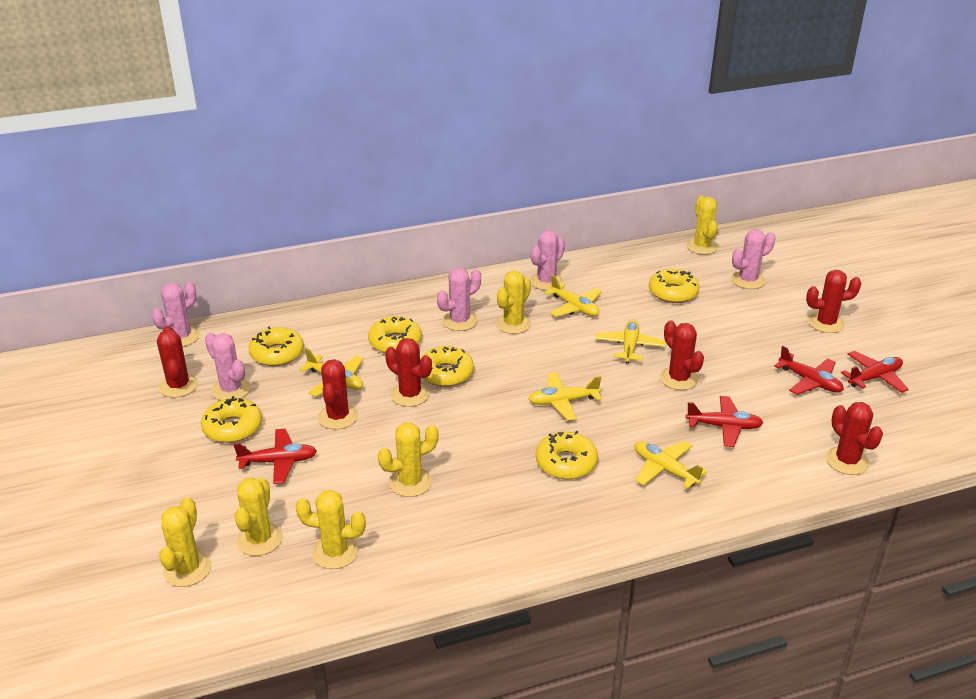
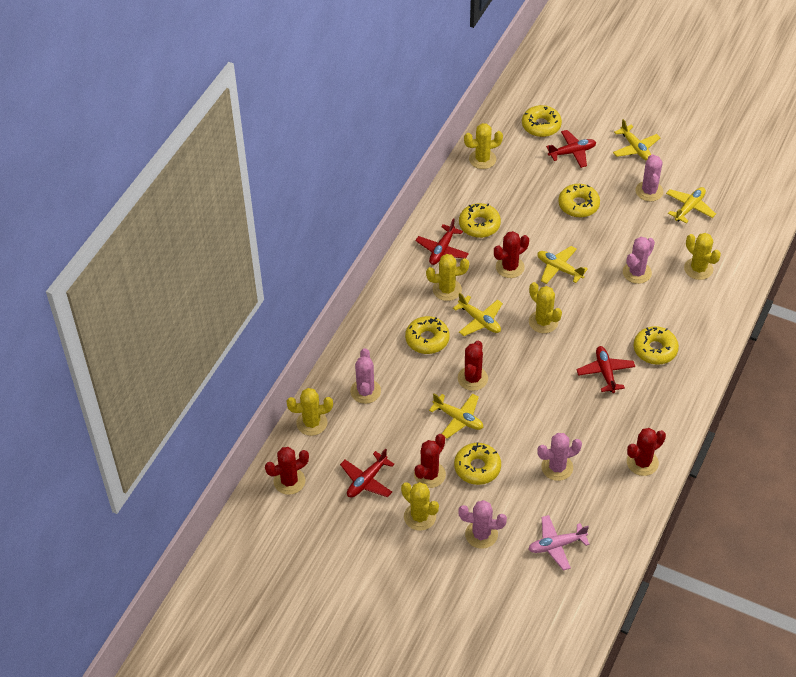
pink plane: none = 0 -> [528,515,590,571] = 1
red cactus: [157,326,198,398] [318,359,358,429] [385,338,432,407] [660,320,704,390] [806,270,861,333] [826,402,883,475] = 6 -> [265,447,309,495] [414,434,446,488] [458,341,488,391] [494,231,529,278] [627,428,666,476] = 5

